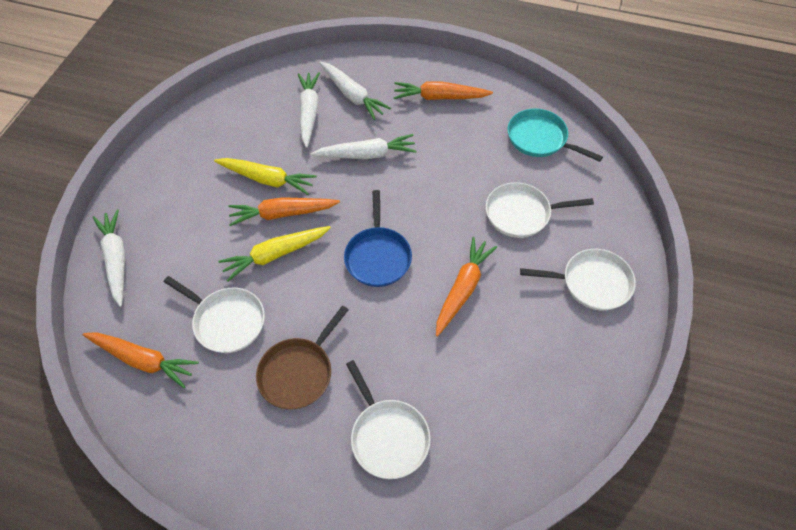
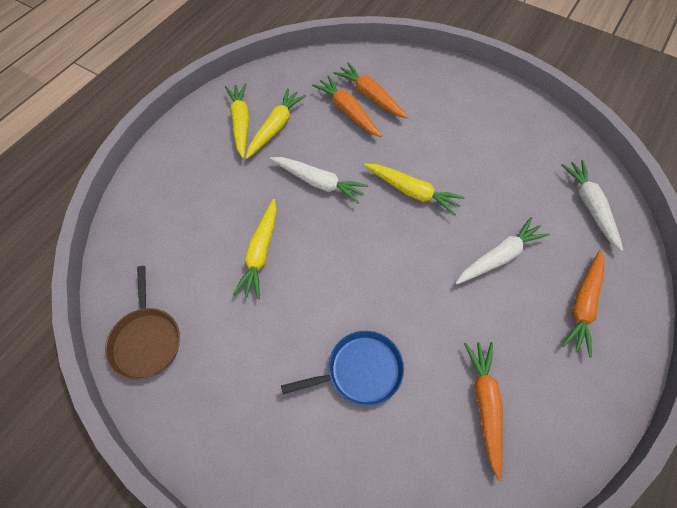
turquoise pan: [507,109,603,162] = 1 -> none = 0
white carrot: [93,209,125,307] [298,72,320,148] [311,134,417,159] [319,61,391,120] = 4 -> [270,157,368,204] [456,217,550,284] [561,160,623,251] = 3
white pan: [164,276,265,353] [346,360,431,479] [486,182,594,238] [520,249,636,311] = 4 -> none = 0
yellow carrot: [214,158,317,195] [218,226,331,282] = 2 -> [225,83,249,158] [233,199,277,299] [246,88,306,159] [364,164,465,216] = 4

